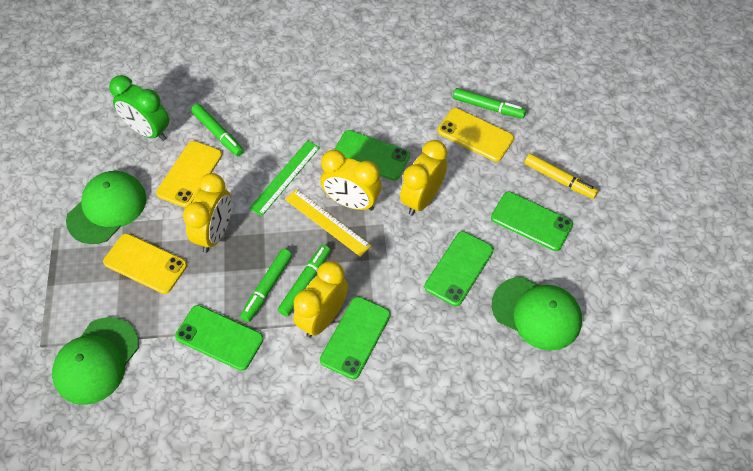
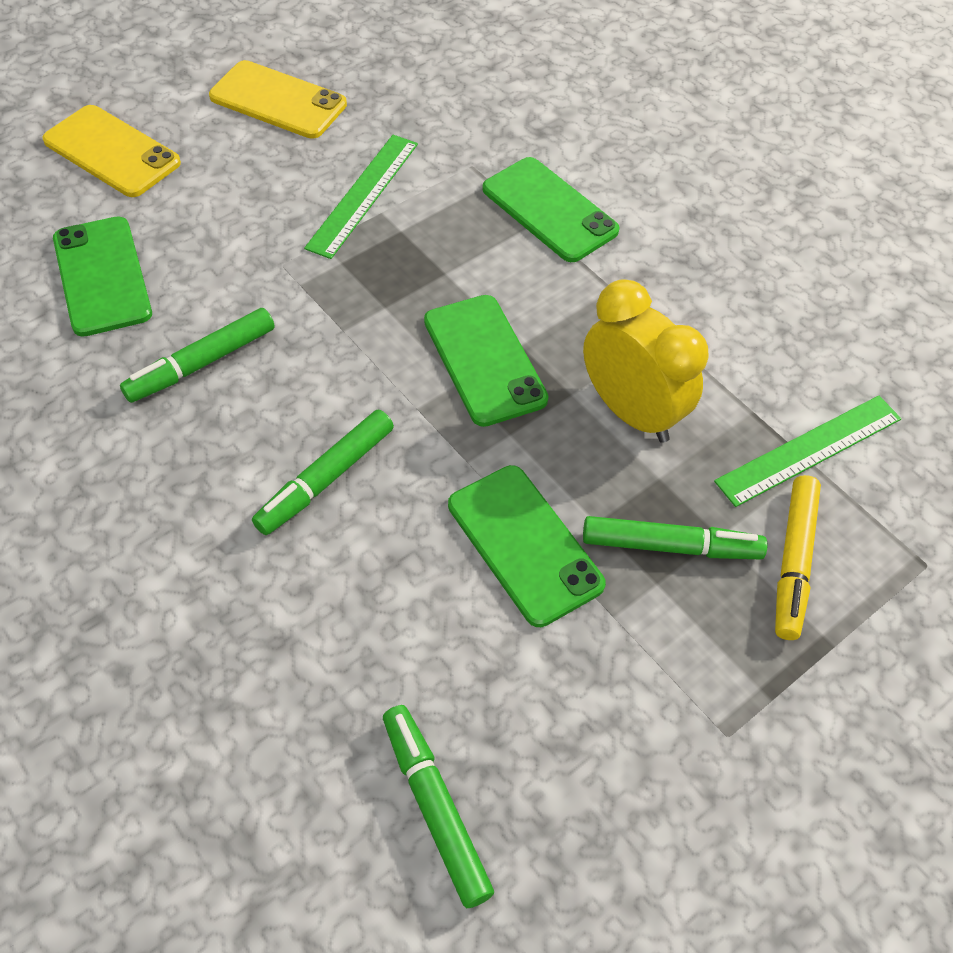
green cap: [52,317,139,405] [66,171,146,244] [492,277,582,351] = 3 -> none = 0
green clock: [109,75,169,141] = 1 -> none = 0
green phone: [175,305,264,371] [320,297,391,379] [334,130,410,180] [424,231,494,306] [491,192,573,251] = 5 -> [53,216,152,337] [424,295,549,427] [448,465,606,627] [482,157,620,262] = 4
green ruler: [249,140,320,216] = 1 -> [304,135,418,259] [714,395,901,507] = 2
yellow clock: [183,173,232,253] [293,261,348,338] [321,150,381,211] [400,140,447,216] = 4 -> [583,279,708,443] = 1
yellow phone: [103,234,187,294] [156,141,222,207] [437,108,514,162] = 3 -> [42,105,181,197] [209,60,347,139] = 2
yellow ruler: [285,189,371,257] = 1 -> none = 0

